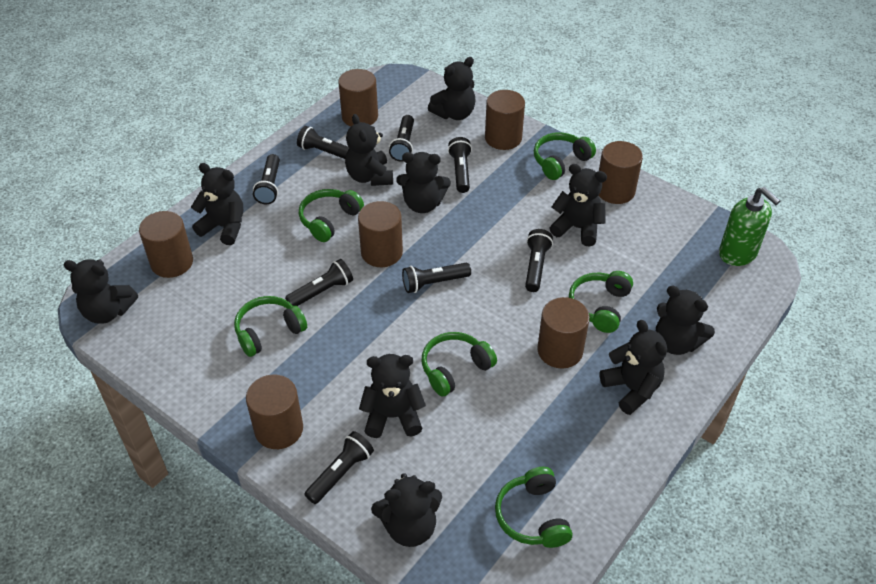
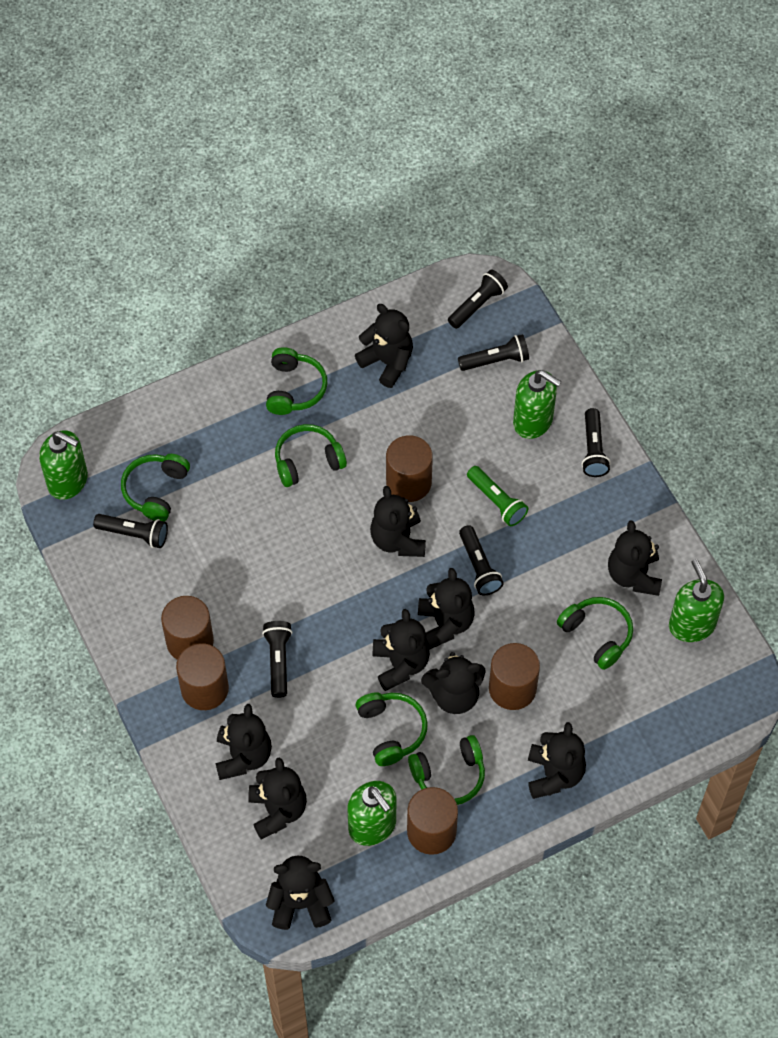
black flashlight: [253,154,280,204] [285,259,353,306] [297,126,349,159] [304,431,374,504] [389,115,414,162] [402,263,471,293] [448,137,472,193] [525,229,553,292] = 8 -> [93,514,168,548] [262,621,292,698] [448,269,508,329] [458,334,529,371] [459,525,504,595] [582,408,611,477] = 6
brown cylinder: [139,211,193,278] [246,375,303,449] [338,69,378,127] [358,201,403,267] [485,90,525,150] [538,297,590,368] [598,141,643,204] = 7 -> [161,596,214,660] [176,643,229,710] [386,435,433,502] [407,787,458,855] [489,643,540,710] = 5
green flashlight: none = 0 -> [467,466,528,526] = 1
green soap dispenser: [719,187,780,266] = 1 -> [39,430,88,500] [347,781,396,846] [513,370,561,439] [669,559,724,642] = 4

